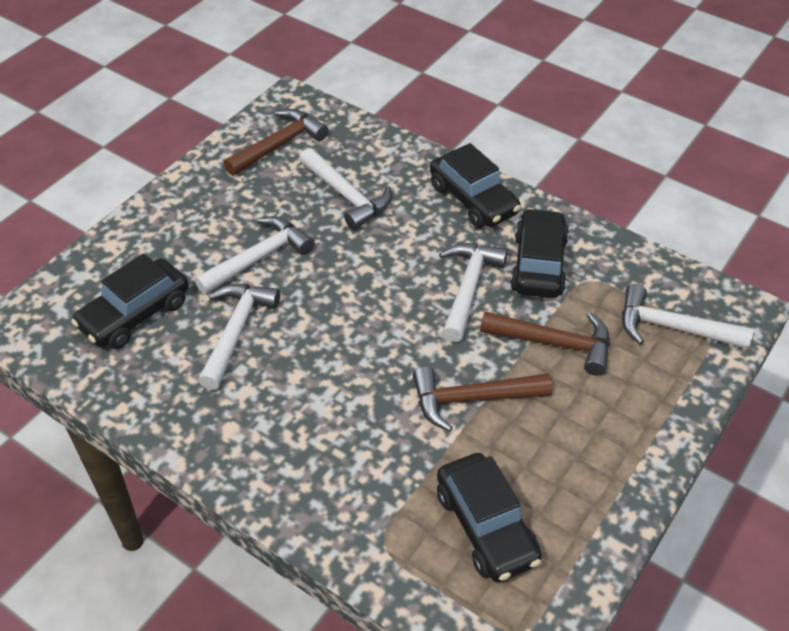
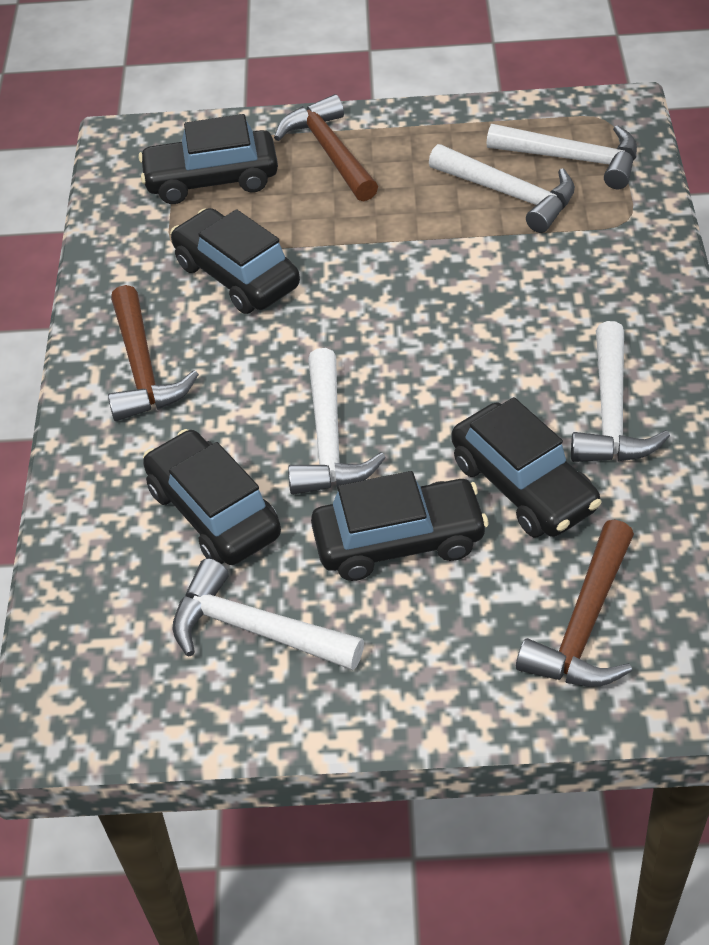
black car: [71,254,189,349] [430,143,521,228] [437,453,542,582] [510,208,569,298] = 4 -> [138,114,278,204] [143,429,281,565] [170,208,300,314] [311,471,489,581] [451,397,601,538] = 5

